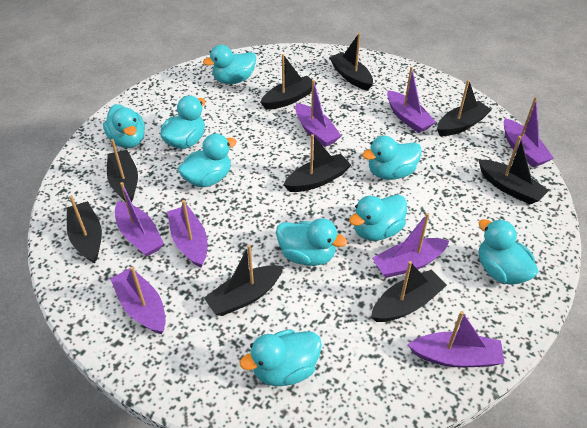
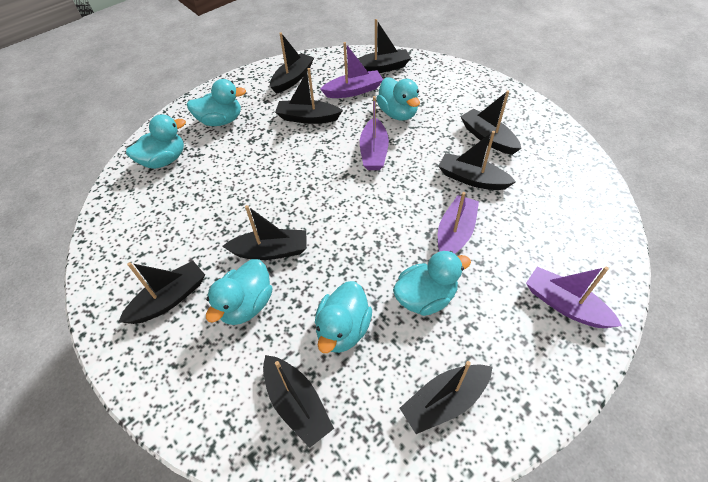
purple boat: [110,267,166,334] [115,182,164,256] [167,200,207,268] [295,80,341,147] [372,213,449,278] [387,67,436,133] [408,311,505,367] [504,97,554,167] = 8 -> [320,42,383,98] [360,96,389,170] [438,192,479,254] [526,267,622,328] = 4
turquoise duck: [103,104,145,148] [160,96,206,149] [178,133,237,187] [203,45,256,84] [240,329,322,386] [276,218,347,266] [349,194,407,241] [362,136,422,180] [478,219,538,285] = 9 -> [126,114,186,169] [187,79,246,126] [206,259,273,325] [315,281,372,353] [376,77,420,121] [393,251,471,316] = 6

